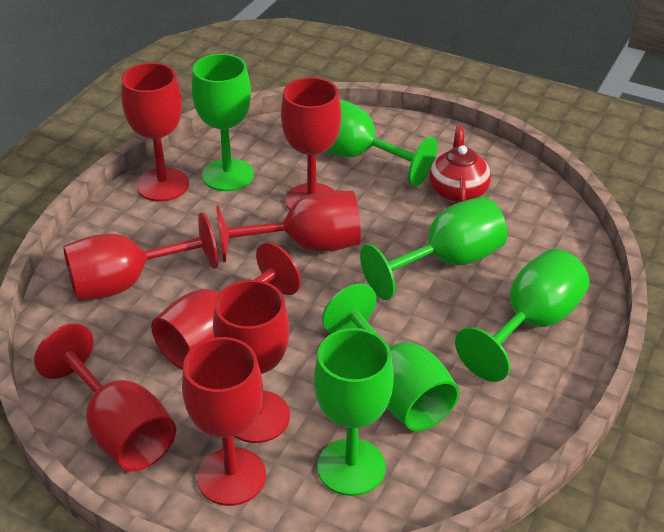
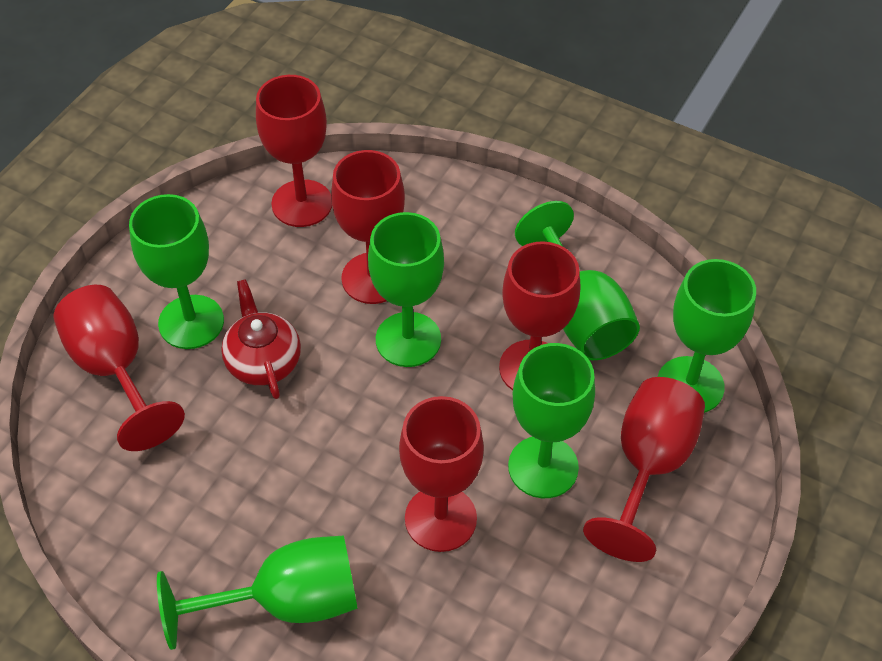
red goblet: [34,323,176,471] [63,212,218,301] [121,63,189,201] [151,242,301,369] [182,337,266,506] [213,280,290,443] [216,190,361,262] [281,77,341,210] = 8 -> [53,285,185,451] [256,75,332,227] [331,150,405,304] [399,396,484,552] [499,241,580,390] [583,377,705,562] = 6

